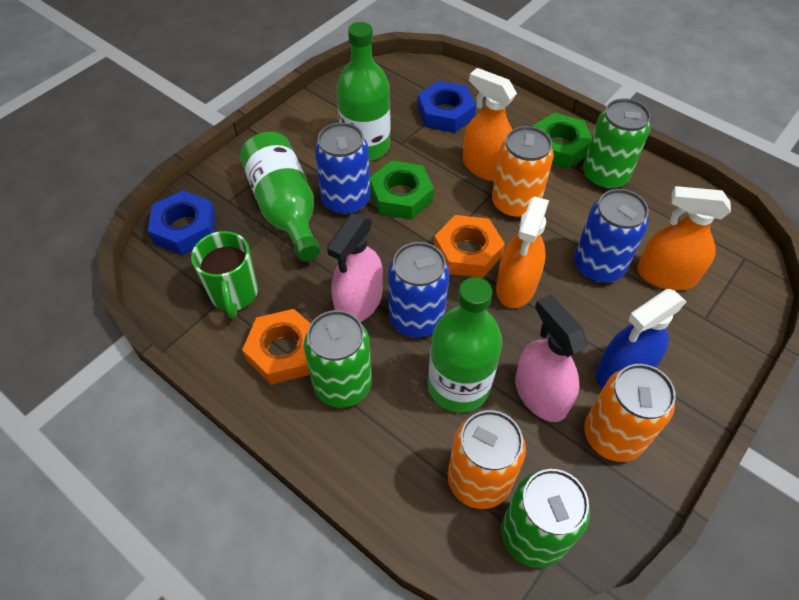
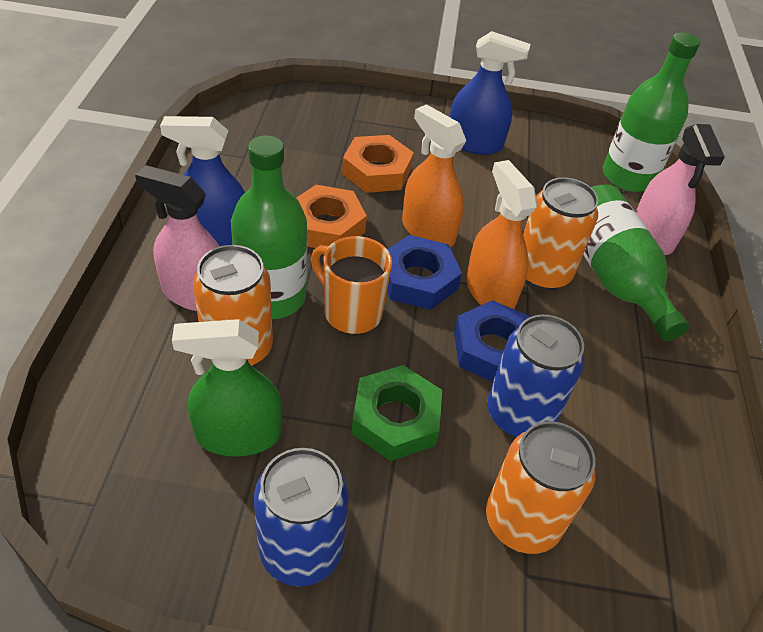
blue can: [315,122,371,215] [388,242,449,337] [574,189,649,283] = 3 -> [254,448,349,587] [487,315,584,438] = 2
blue spray bottle: [596,289,686,388] = 1 -> [160,116,245,246] [450,31,530,155] = 2
green can: [304,310,372,408] [501,469,590,568] [583,98,651,190] = 3 -> none = 0
green mug: [191,231,258,319] = 1 -> none = 0
green nut: [370,160,434,220] [532,113,592,169] = 2 -> [351,365,442,461] = 1
green spray bottle: none = 0 -> [172,319,282,457] = 1
orange mug: none = 0 -> [311,236,392,335] = 1
orange spray bottle: [463,68,517,181] [496,197,549,308] [637,186,731,290] = 3 -> [402,104,466,247] [466,160,537,309] = 2

